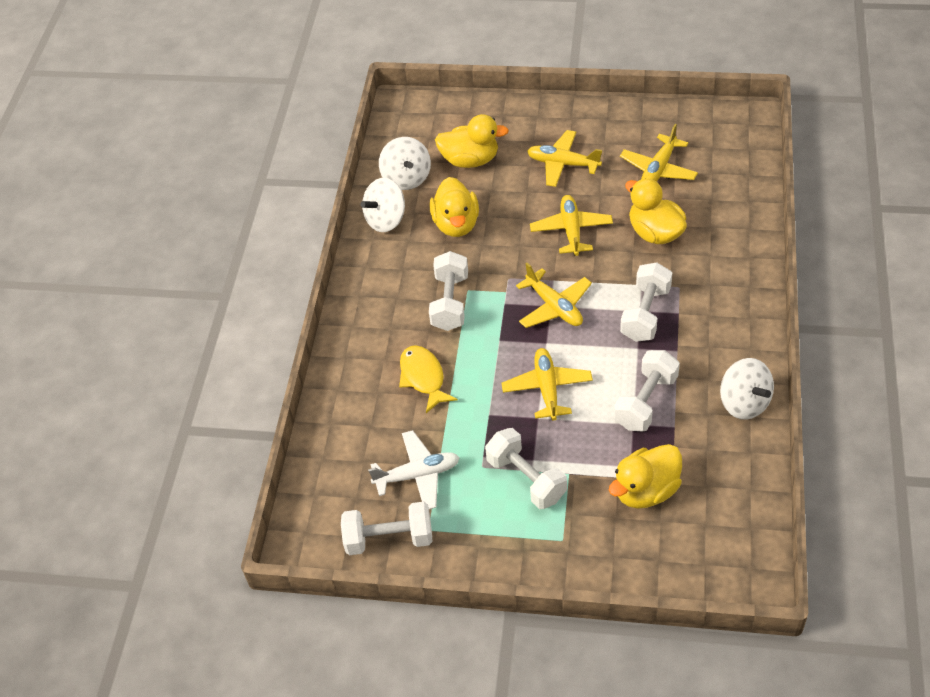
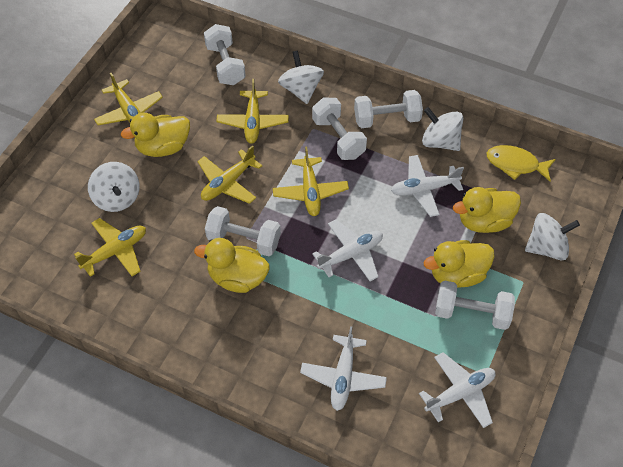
white plane: [368,430,460,509] = 1 -> [300,326,387,411] [312,219,383,282] [391,155,464,217] [419,352,496,428] = 4
white spinning top: [361,178,405,232] [379,137,431,190] [720,358,774,420] = 3 -> [88,162,140,212] [278,51,324,104] [422,107,463,151] [525,213,580,260] = 4

